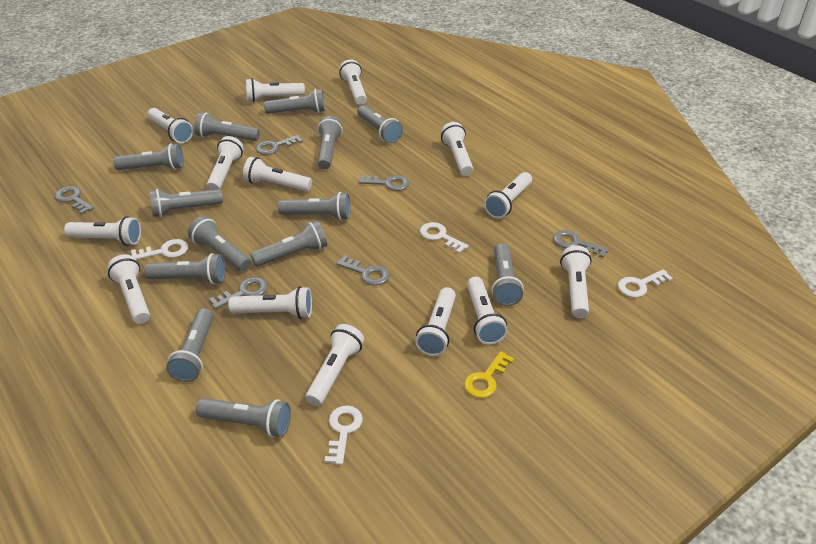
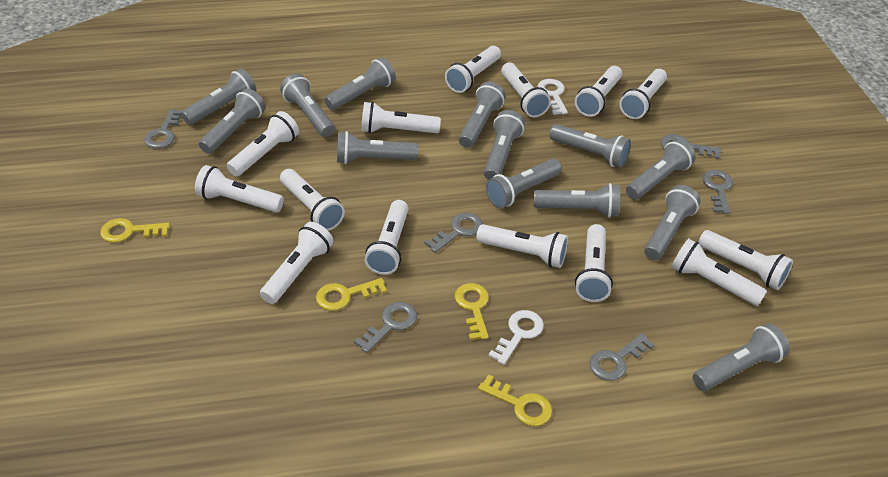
white key: [131,239,188,260] [325,406,363,465] [420,222,469,254] [618,269,673,298] = 4 -> [488,310,544,365] [538,79,568,115] = 2
yellow key: [464,351,514,398] = 1 -> [100,218,170,243] [316,278,387,311] [454,283,489,340] [478,374,552,426] = 4

